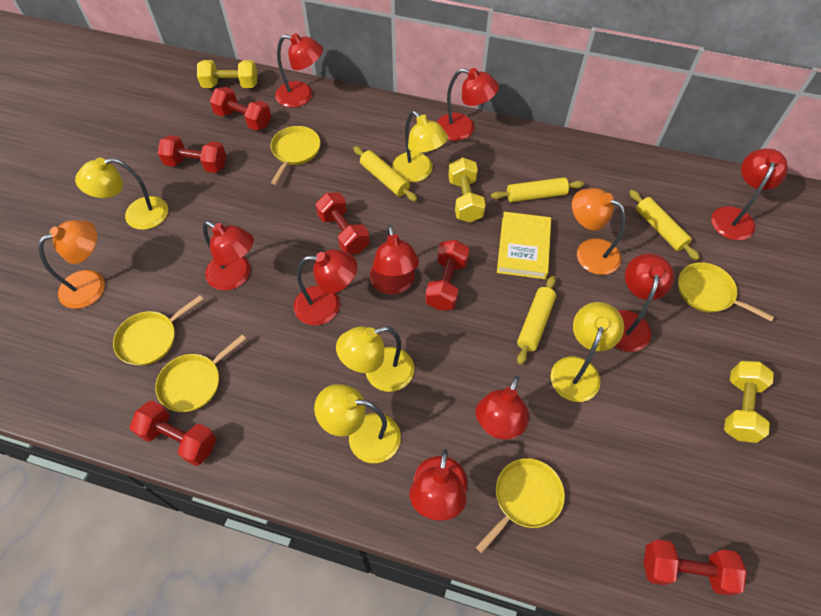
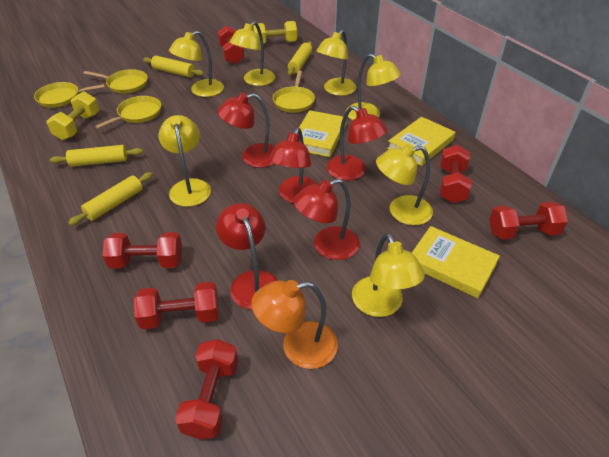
orange lamp: [38,220,105,309] [572,188,626,275] = 2 -> [251,280,338,369] = 1
red lamp: [203,221,254,291] [275,33,323,108] [294,250,357,326] [370,225,419,295] [409,449,467,521] [437,68,499,141] [475,376,529,439] [614,253,674,352] [711,149,788,240] = 9 -> [216,203,278,310] [217,93,275,168] [269,128,318,203] [293,179,360,260] [327,106,387,181] = 5
yellow book: [497,212,551,279] = 1 -> [299,110,347,157] [387,117,455,166] [412,226,500,298] = 3
yellow dumbbell: [197,60,257,88] [448,157,486,223] [724,361,774,443] = 3 -> [47,91,99,140] [253,21,297,44] = 2
yellow lamp: [75,158,168,230] [314,384,401,463] [336,326,414,392] [393,111,448,182] [551,302,624,402] = 5 -> [159,115,211,207] [169,31,224,97] [229,21,275,86] [316,30,356,96] [346,54,401,120] [352,233,425,317] [376,144,433,225] = 7
yellow pan: [113,295,204,366] [155,335,246,412] [271,126,321,185] [476,458,565,553] [678,262,774,322] = 5 -> [34,82,105,108] [83,69,148,93] [95,96,161,129] [273,71,315,113] = 4

